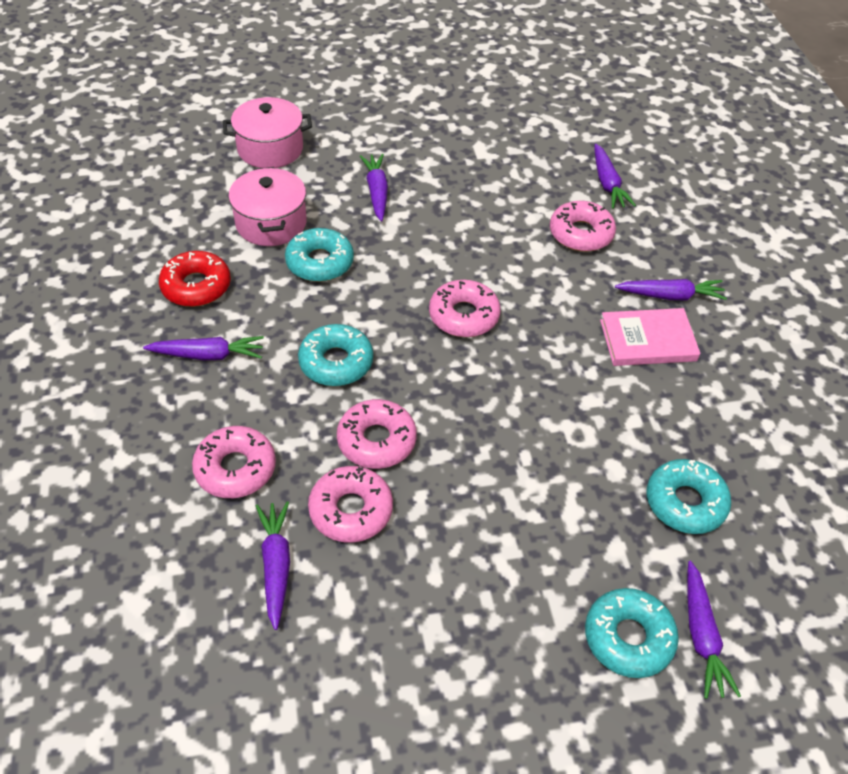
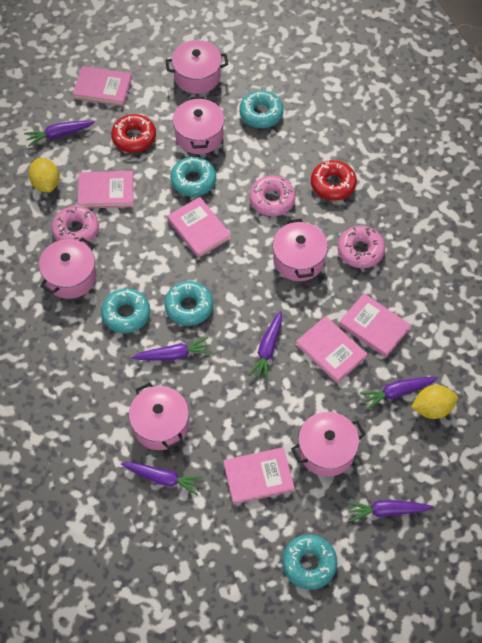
pink book: [600,308,700,366] = 1 -> [73,66,132,106] [78,171,134,208] [167,197,231,258] [223,447,295,505] [296,316,367,383] [339,293,411,357] = 6
pink donut: [192,426,276,498] [308,466,393,543] [337,399,417,469] [429,280,501,337] [550,201,616,252] = 5 -> [51,206,99,245] [249,176,296,216] [338,226,385,268] = 3
pink pot: [223,97,312,168] [229,167,307,246] = 2 -> [39,237,96,299] [129,383,189,450] [165,40,228,94] [173,97,225,154] [272,218,328,281] [291,412,366,477] = 6
red donut: [159,251,231,307] = 1 -> [111,114,156,153] [311,160,357,200] = 2
turquoise donut: [285,228,354,282] [298,324,373,386] [585,588,679,678] [647,459,731,534] = 4 -> [101,288,150,333] [164,281,213,326] [170,157,216,197] [239,90,284,128] [282,534,337,590] = 5
yellow lemon: none = 0 -> [28,158,59,193] [411,385,458,419] = 2

